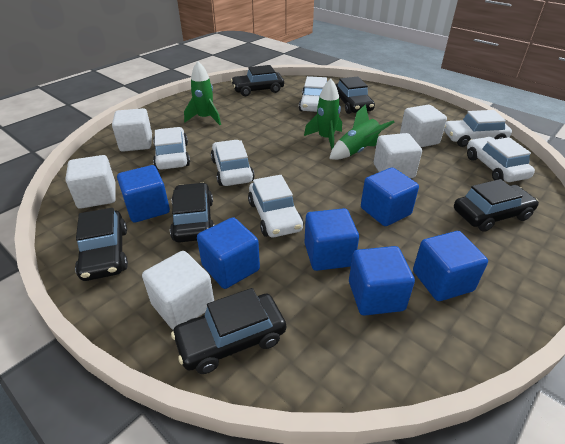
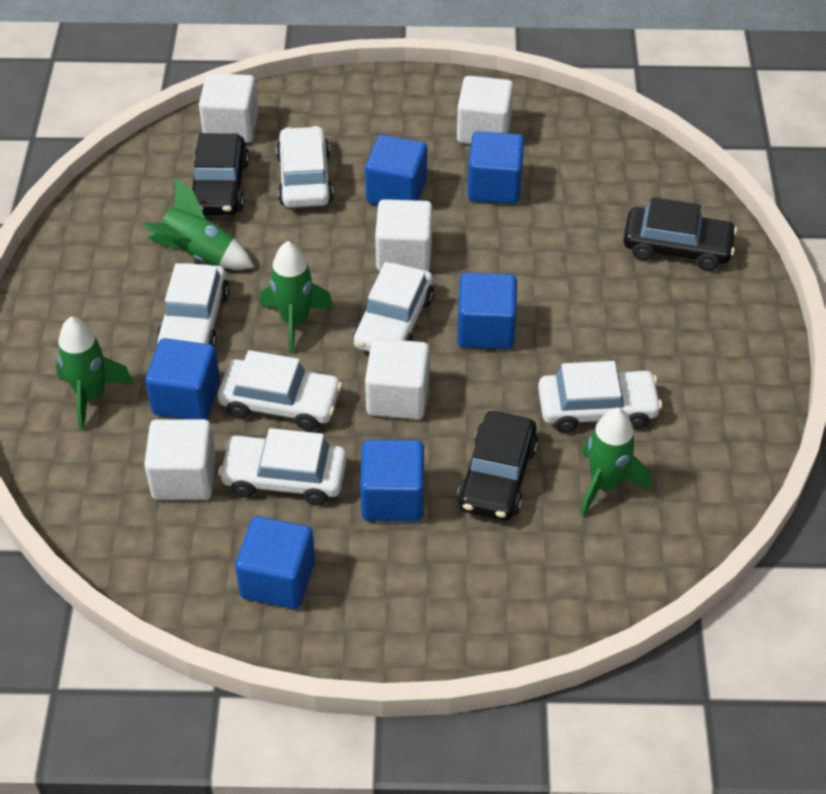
black car: [75,208,128,281] [170,183,214,242] [171,288,286,374] [231,65,284,96] [335,77,375,114] [454,179,539,232] = 6 -> [192,133,249,215] [457,411,538,520] [623,197,737,271] = 3
green rocket: [184,61,221,125] [304,78,342,149] [329,104,394,160] = 3 -> [56,317,133,431] [142,178,254,270] [260,241,334,354] [580,408,651,517] = 4

